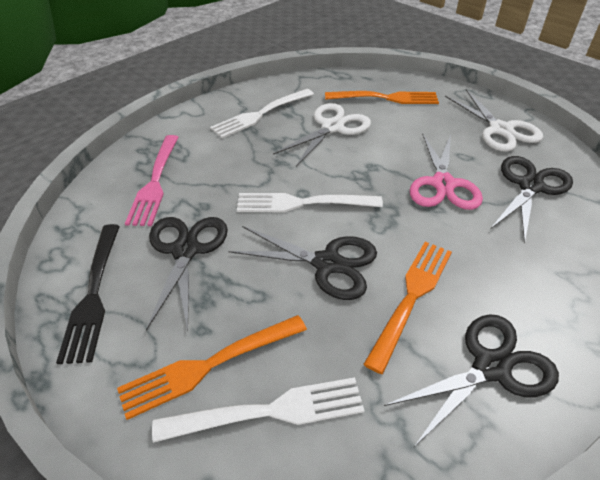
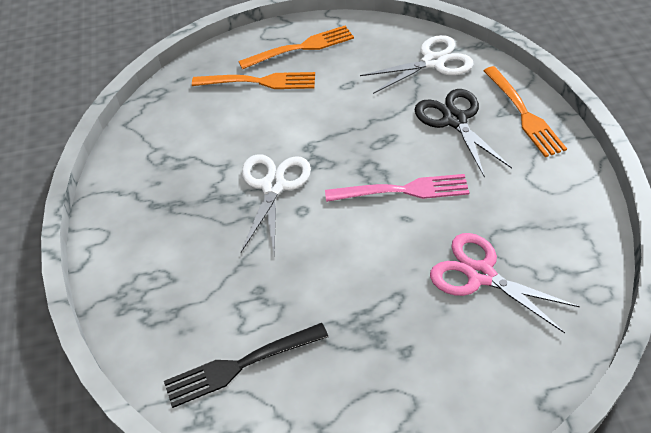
black scissors: [146,217,228,331] [228,226,377,300] [384,314,559,447] [490,156,573,244] = 4 -> [415,89,512,178] = 1
white fork: [152,377,365,443] [210,89,314,138] [237,193,383,212] = 3 -> none = 0

